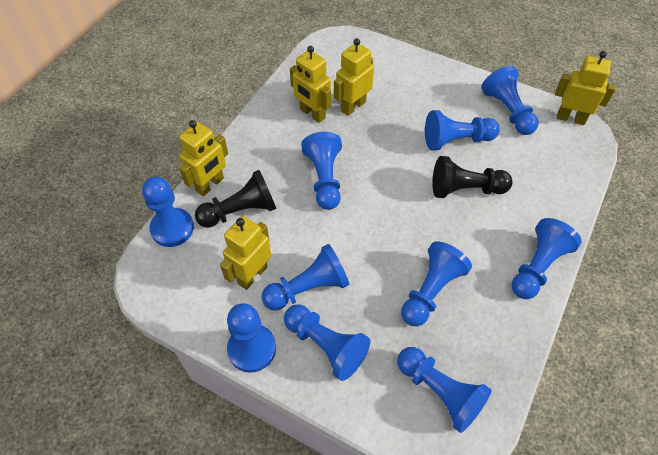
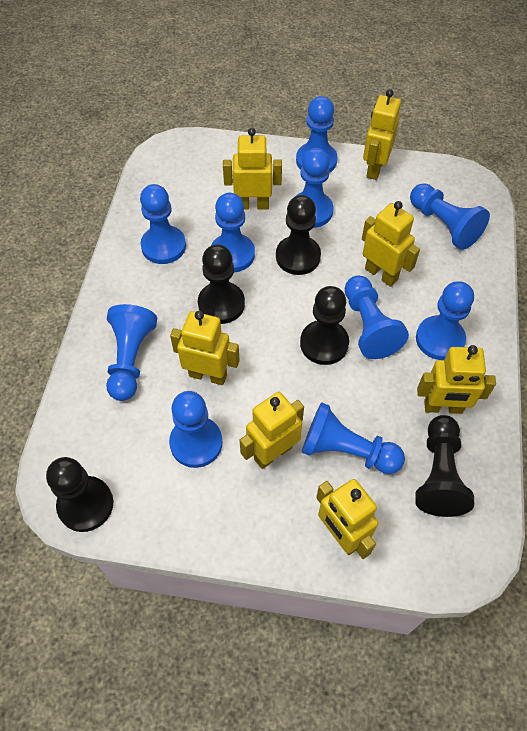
black pawn: [195,170,276,228] [432,156,513,198] = 2 -> [46,457,113,532] [198,244,245,324] [276,195,321,275] [300,286,349,365] [415,415,474,517] = 5
yellow robot: [179,120,228,196] [220,216,271,290] [290,46,331,123] [334,38,374,116] [555,51,616,125] = 5 -> [170,311,240,385] [223,128,282,210] [240,392,304,469] [316,479,378,559] [362,201,420,287] [363,89,401,180] [417,345,496,414] = 7

